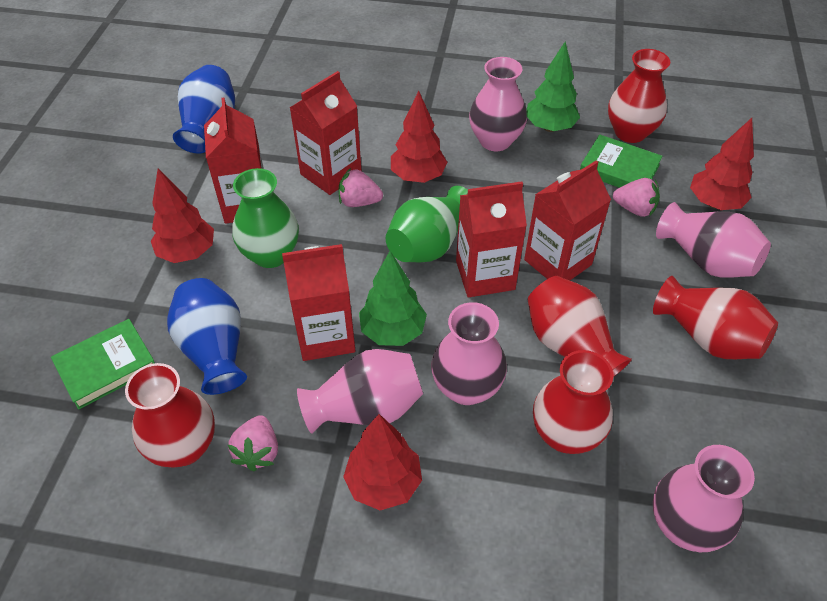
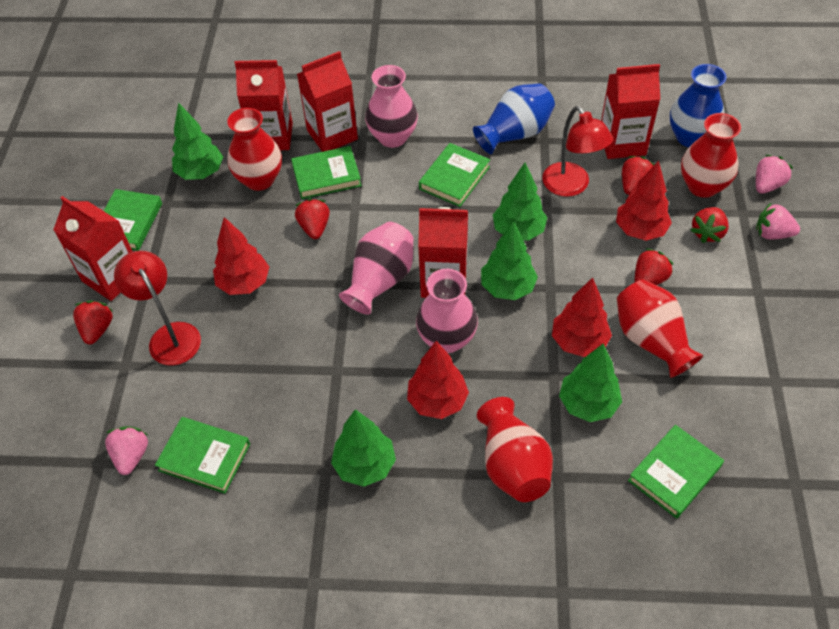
green book: [51,319,155,410] [580,134,663,188] = 2 -> [104,189,162,251] [155,417,250,494] [291,146,362,199] [419,143,490,207] [628,425,724,519] = 5
green tree: [359,251,427,346] [526,41,580,132] = 2 -> [172,102,223,180] [331,409,396,487] [481,221,538,300] [493,162,547,241] [559,344,622,422] = 5
green vase: [232,168,299,268] [386,186,468,263] = 2 -> none = 0
pink vase: [297,349,423,434] [431,302,507,405] [469,57,527,151] [653,445,755,552] [656,202,771,278] = 5 -> [339,222,413,315] [365,65,418,148] [416,269,478,353] = 3
red lamp: none = 0 -> [114,251,201,366] [542,106,613,197] = 2
red strawberry: none = 0 -> [73,301,114,344] [295,198,330,239] [622,156,655,195] [635,248,674,285] [690,207,729,243] = 5
red vase: [125,363,215,468] [528,276,632,377] [533,350,613,454] [608,49,670,143] [653,276,778,359] = 5 -> [227,108,282,191] [477,397,553,502] [617,279,703,378] [681,113,741,198] = 4

